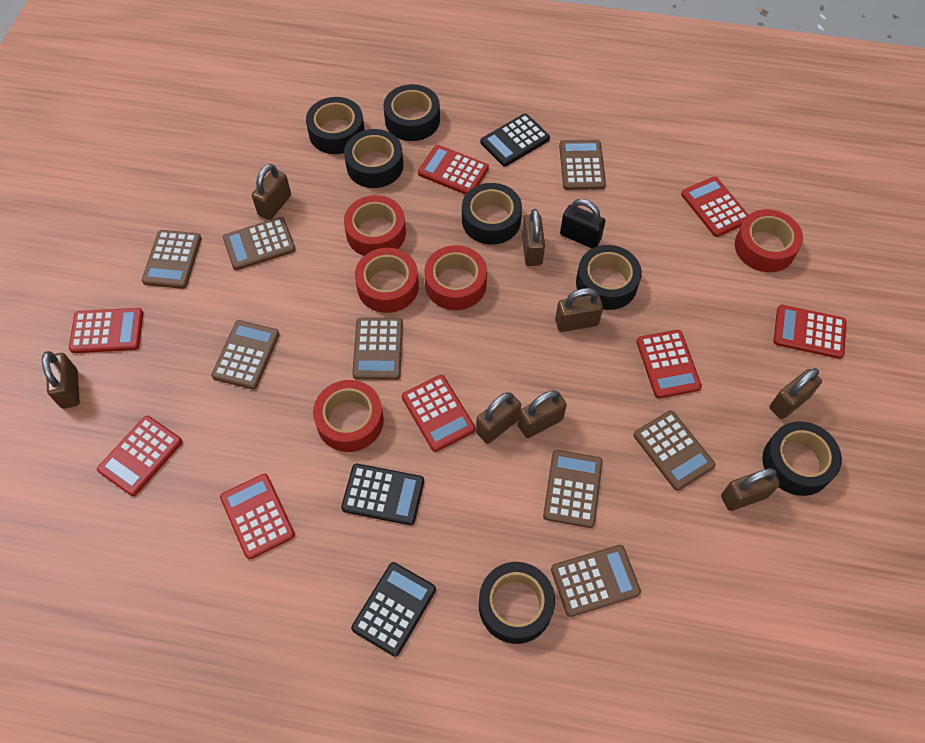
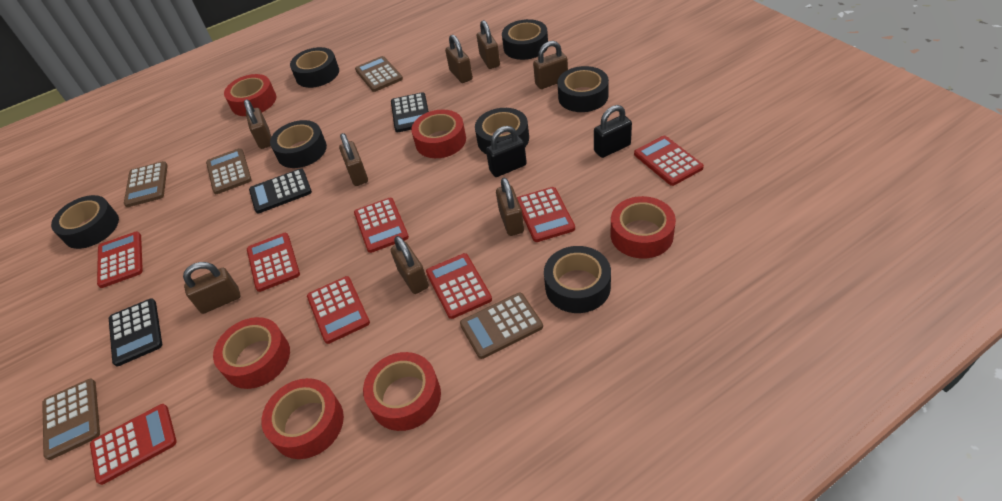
black padlock: [560,199,605,248] = 1 -> [486,126,527,177] [594,105,632,158] = 2
brown calculator: [142,230,202,289] [211,320,280,390] [223,217,296,270] [352,318,403,380] [543,450,602,528] [551,545,641,617] [559,140,606,190] [633,410,715,491] = 8 -> [42,378,100,460] [124,161,168,207] [206,148,252,194] [355,56,403,92] [460,293,543,359] = 5
red tape: [313,380,384,452] [344,195,406,256] [355,248,419,313] [424,245,487,310] [735,209,803,272] = 5 -> [213,317,290,389] [224,74,276,116] [262,378,344,459] [363,352,441,431] [411,110,466,158] [611,196,676,258] = 6

